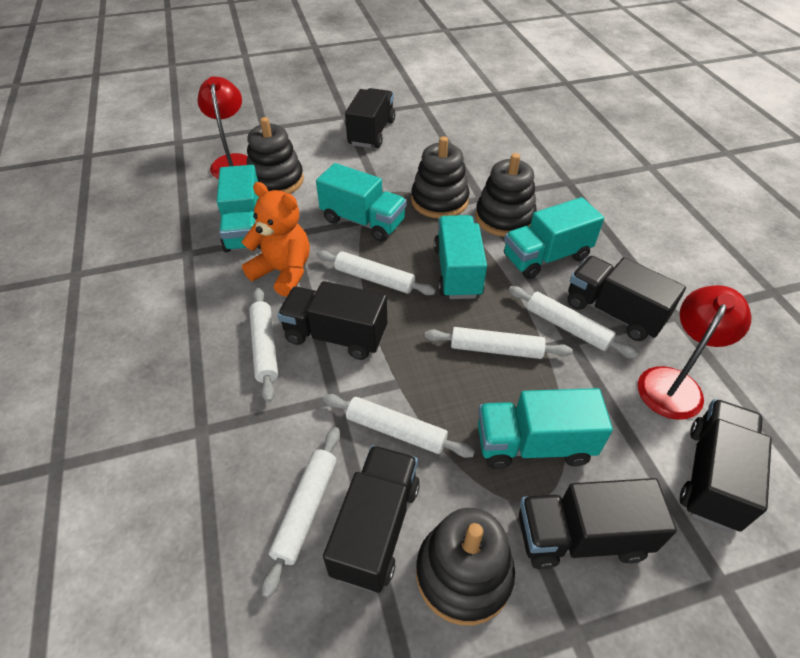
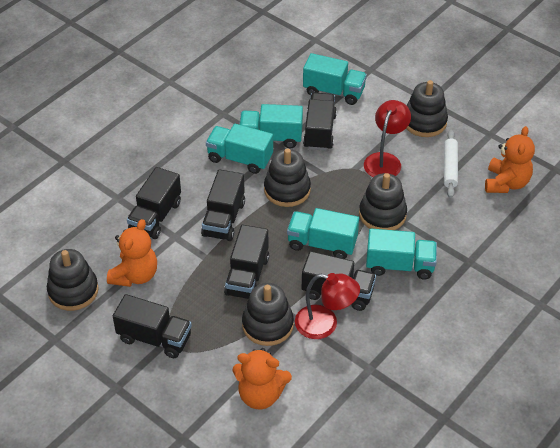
black stacking toy: [247,117,304,194] [411,136,470,218] [416,508,515,626] [475,153,537,237] = 4 -> [47,249,99,311] [242,283,294,346] [264,148,311,207] [359,173,407,230] [406,80,448,137] = 5
orange teddy bear: [242,182,310,297] = 1 -> [107,219,157,287] [232,348,292,409] [485,126,535,193] = 3
white rolling pin: [249,288,278,402] [262,427,340,598] [316,250,436,295] [323,394,475,458] [425,327,573,359] [508,286,638,359] = 6 -> [444,130,458,198] = 1

